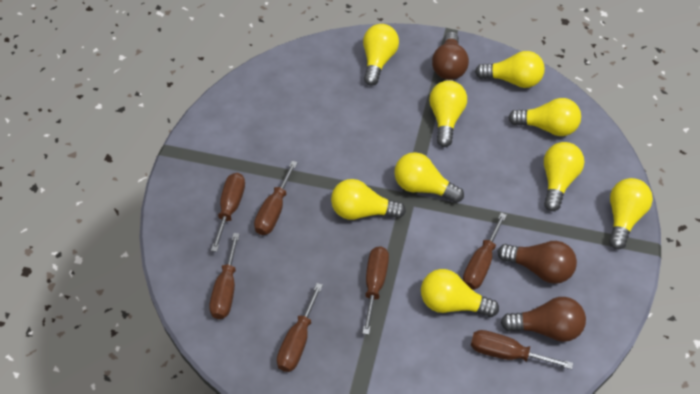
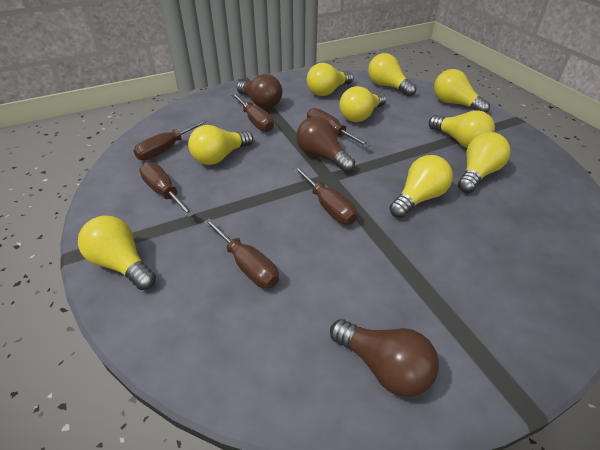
brown screwdriver: [209,233,240,319] [211,173,245,252] [254,161,298,235] [277,283,323,372] [362,246,389,335] [463,213,507,290] [471,330,573,369] = 7 -> [133,119,207,160] [139,162,195,217] [204,218,279,288] [231,93,274,132] [293,166,357,225] [307,108,371,147] = 6

